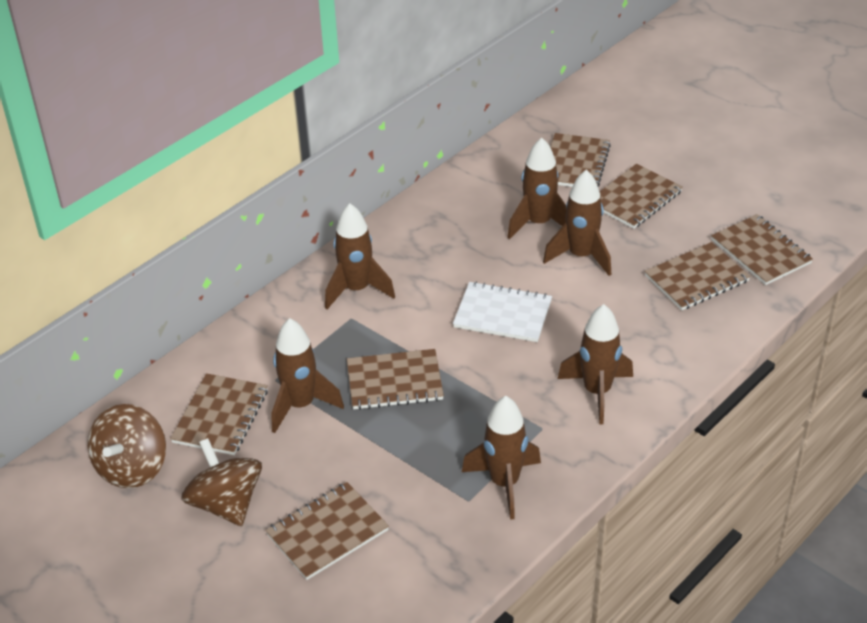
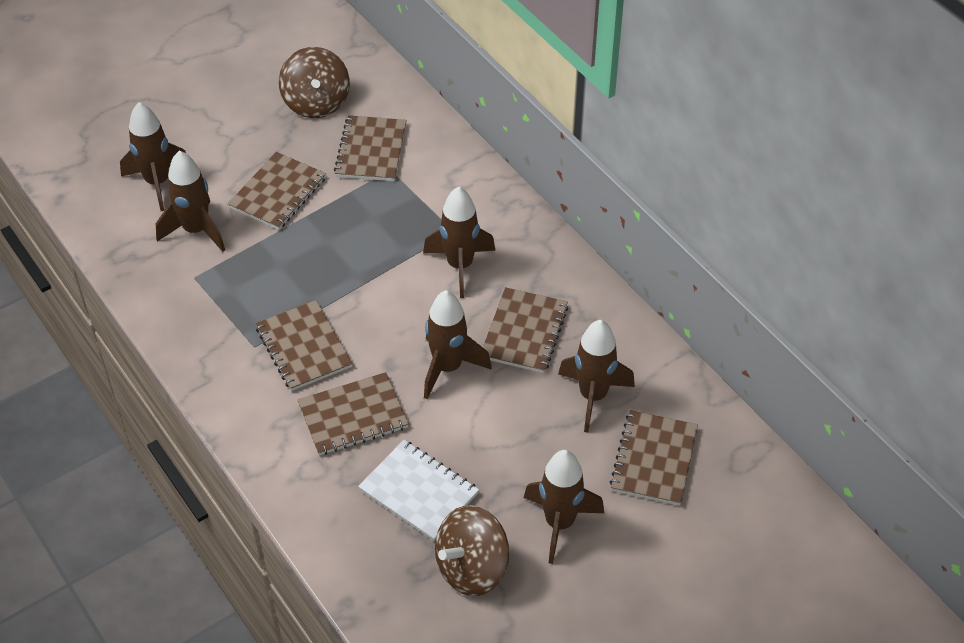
brown notebook: [170,373,268,455] [266,482,389,580] [347,349,444,410] [550,133,611,187] [599,164,683,229] [645,242,751,310] [711,214,813,285] = 7 -> [228,152,326,230] [255,300,353,391] [298,372,409,456] [334,115,407,181] [483,287,568,373] [610,410,698,506] = 6

